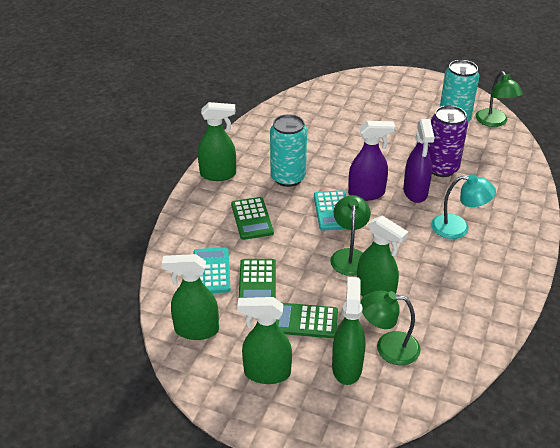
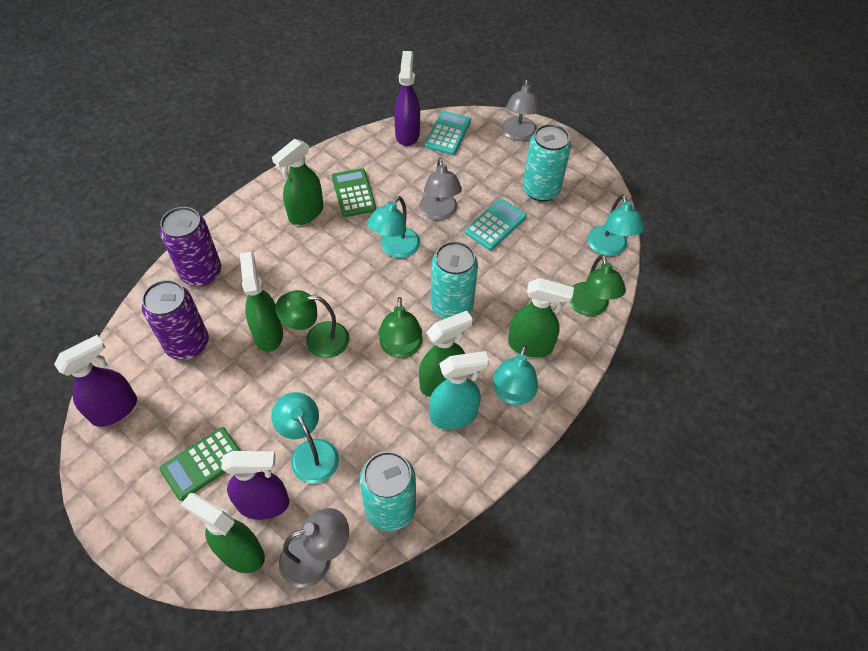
green calculator: [231,197,274,240] [239,259,276,299] [276,303,338,338] = 3 -> [160,427,240,501] [332,168,376,217] = 2
grey lamp: none = 0 -> [279,508,349,588] [420,158,462,220] [502,79,541,141] = 3
purple can: [428,105,468,177] = 1 -> [142,280,209,360] [160,207,221,286] = 2
purple spray bottle: [348,121,395,201] [403,119,434,203] = 2 -> [54,335,137,427] [221,451,289,520] [394,51,420,146] = 3
turquoise can: [270,114,307,187] [440,60,479,122] = 2 -> [360,451,416,531] [430,241,478,319] [523,124,571,202] = 3
turquoise lamp: [431,174,496,239] = 1 -> [271,392,339,484] [367,196,420,258] [493,345,538,405] [588,194,645,256] = 4
turquoise spray bottle: none = 0 -> [429,351,489,429] = 1

